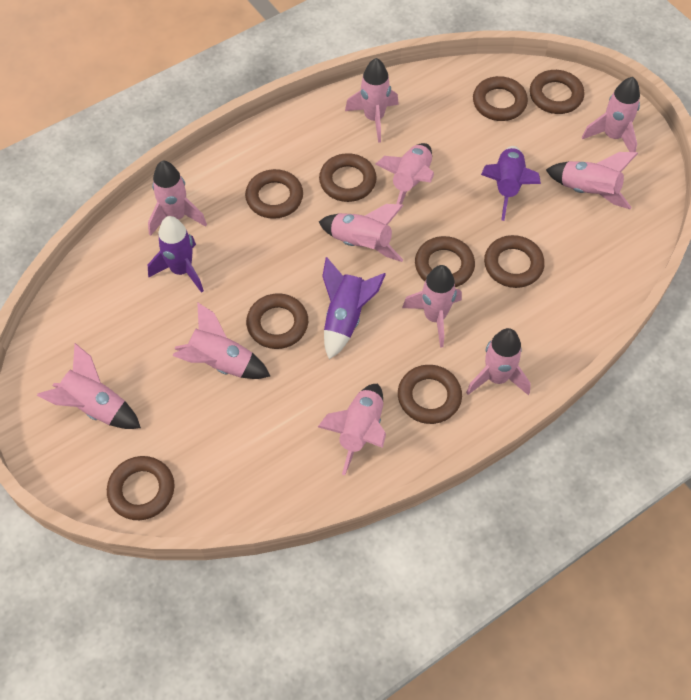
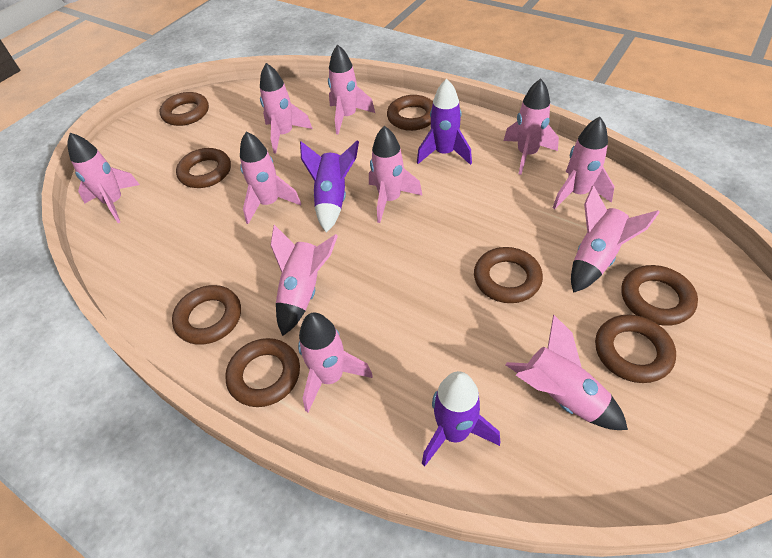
brown ring: [107,456,175,520] [245,169,303,219] [246,293,308,349] [319,153,377,202] [398,365,462,424] [415,236,475,287] [473,76,528,121] [484,235,545,288] [530,70,584,114] = 9 -> [160,92,209,126] [172,285,241,345] [176,148,231,188] [225,338,300,407] [387,95,433,131] [474,247,543,303] [595,315,676,383] [621,265,698,326] = 8

